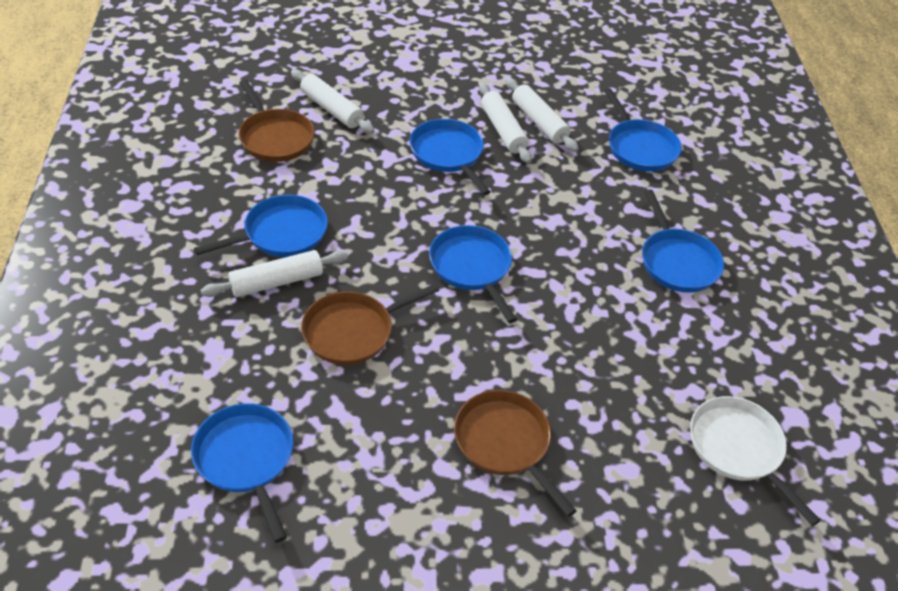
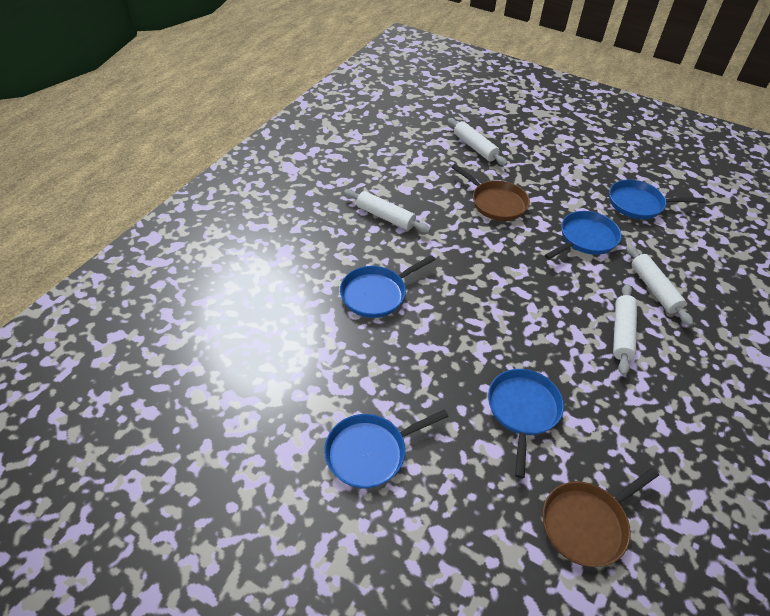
blue pan: [191,403,294,543] [194,195,328,257] [410,119,491,195] [429,225,517,323] [604,88,682,171] [642,189,724,293] = 6 -> [324,409,449,489] [340,255,435,318] [488,369,564,478] [544,211,622,260] [609,180,705,219] = 5
brown pan: [239,80,315,162] [301,284,439,365] [454,390,577,517] = 3 -> [451,164,530,221] [543,468,659,567] = 2
white pan: [690,396,821,526] = 1 -> none = 0

